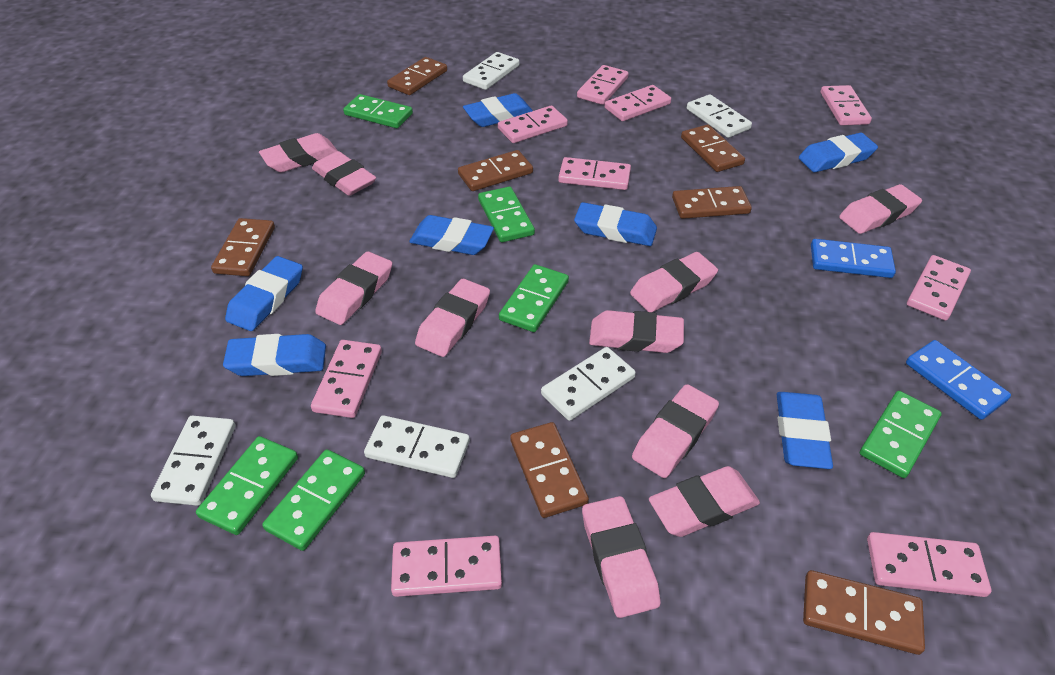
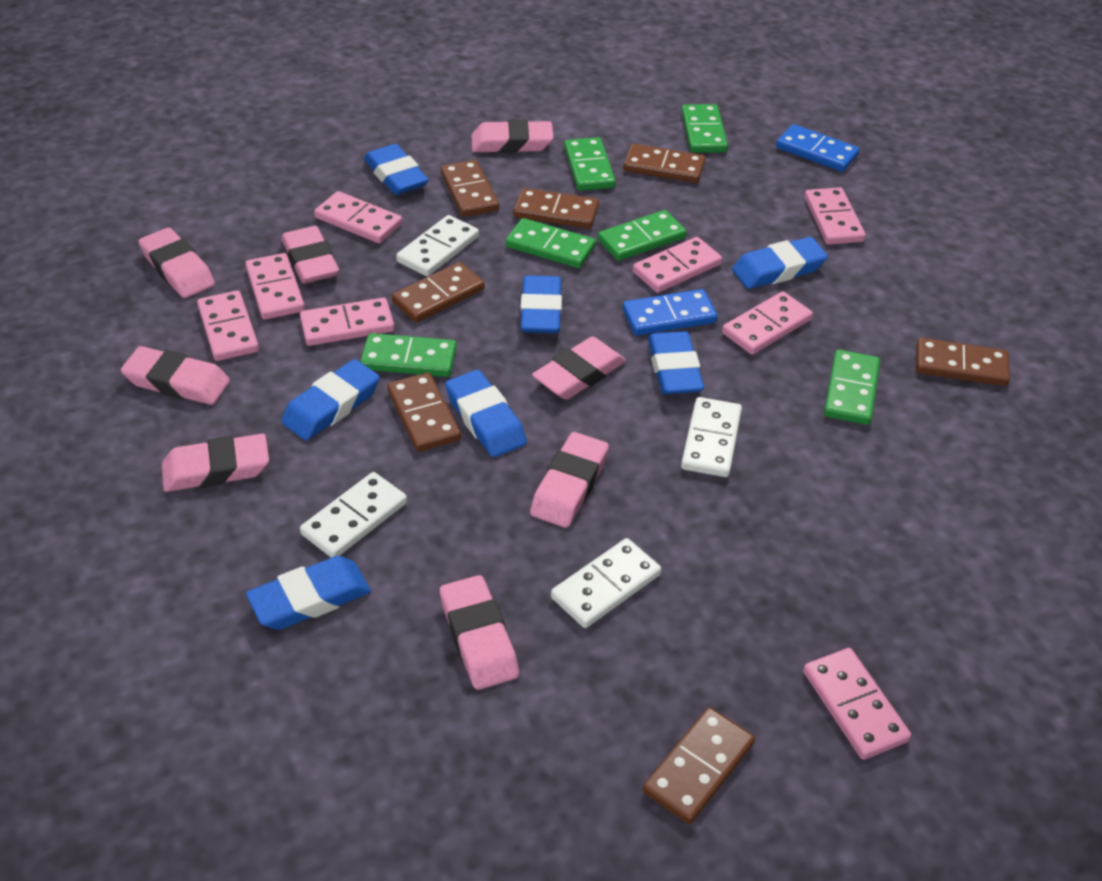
pink domino: [311,340,382,418] [391,536,502,597] [498,106,568,143] [558,157,631,190] [577,65,629,105] [604,85,671,121] [820,85,872,126] [867,532,992,597] [907,255,971,321] = 9 -> [197,290,259,361] [245,253,305,320] [300,298,395,346] [314,191,402,243] [633,237,722,293] [722,291,813,355] [803,648,911,760] [804,187,866,245] = 8
pink eraser: [259,133,338,172] [312,151,376,196] [315,251,392,325] [415,279,490,357] [582,496,661,618] [589,310,684,353] [630,252,718,312] [632,384,719,478] [649,466,760,537] [839,184,922,234] = 10 -> [121,346,230,405] [139,228,215,298] [162,434,269,492] [281,226,339,284] [440,575,519,690] [471,120,554,153] [530,432,609,528] [532,337,626,400] = 8
white domino: [151,416,235,506] [364,415,470,478] [463,52,519,90] [541,347,636,421] [687,94,752,138] = 5 -> [300,472,407,558] [396,215,479,276] [551,538,661,628] [681,397,742,477] = 4

